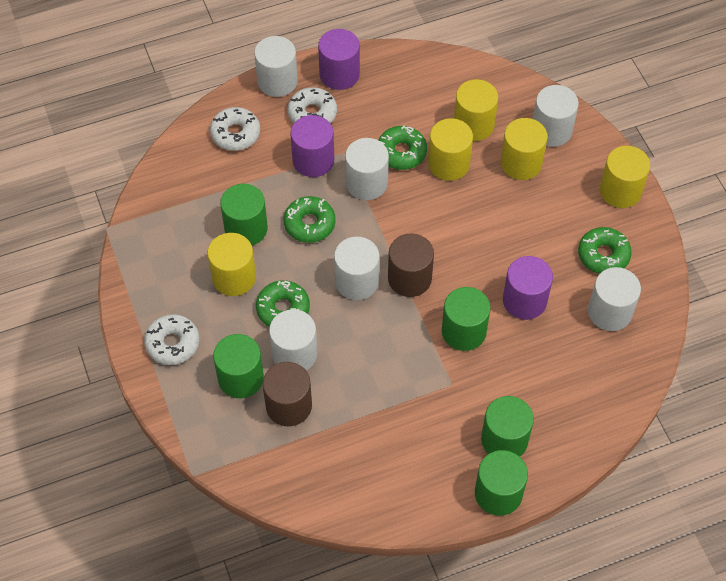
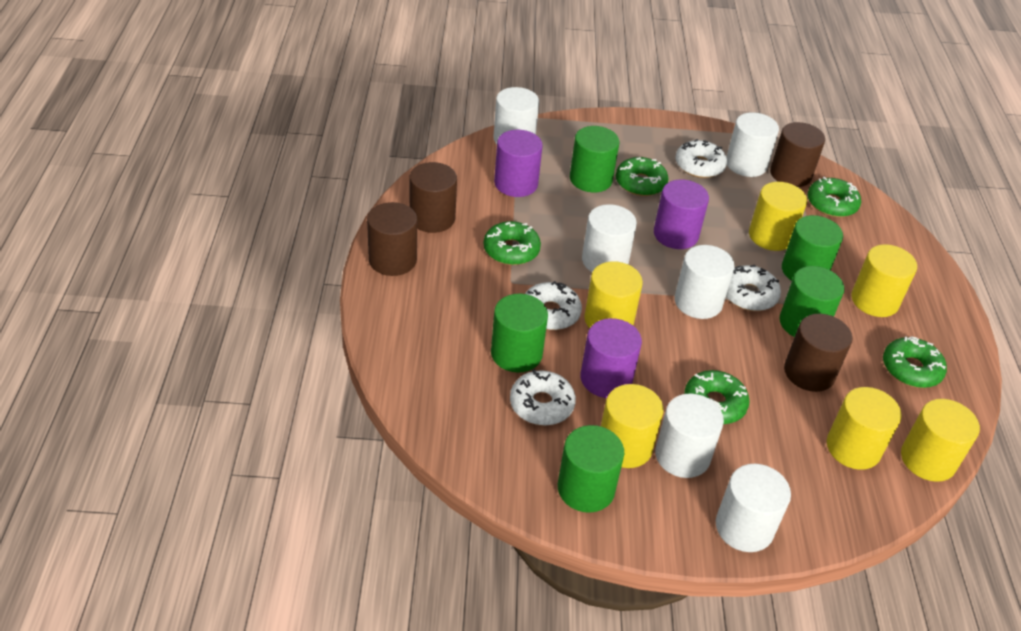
brown cylinder: [263,362,312,426] [388,234,434,297] = 2 -> [367,202,417,276] [409,162,457,233] [770,122,825,187] [784,314,853,392] = 4
green donut: [256,280,310,327] [283,196,336,243] [378,126,427,170] [578,227,632,274] = 4 -> [484,221,541,265] [616,157,668,196] [684,370,750,424] [807,177,861,217] [883,336,947,388] = 5
white donut: [144,314,199,365] [210,107,260,151] [288,87,337,124] = 3 -> [510,369,576,425] [525,281,582,330] [675,139,727,178] [726,265,781,311] = 4
yellow cylinder: [207,233,256,296] [428,118,473,181] [454,79,498,141] [500,118,548,180] [600,146,650,208] = 5 -> [584,261,643,328] [601,384,664,468] [749,182,807,251] [827,387,902,470] [851,244,917,317] [901,399,980,482] = 6

